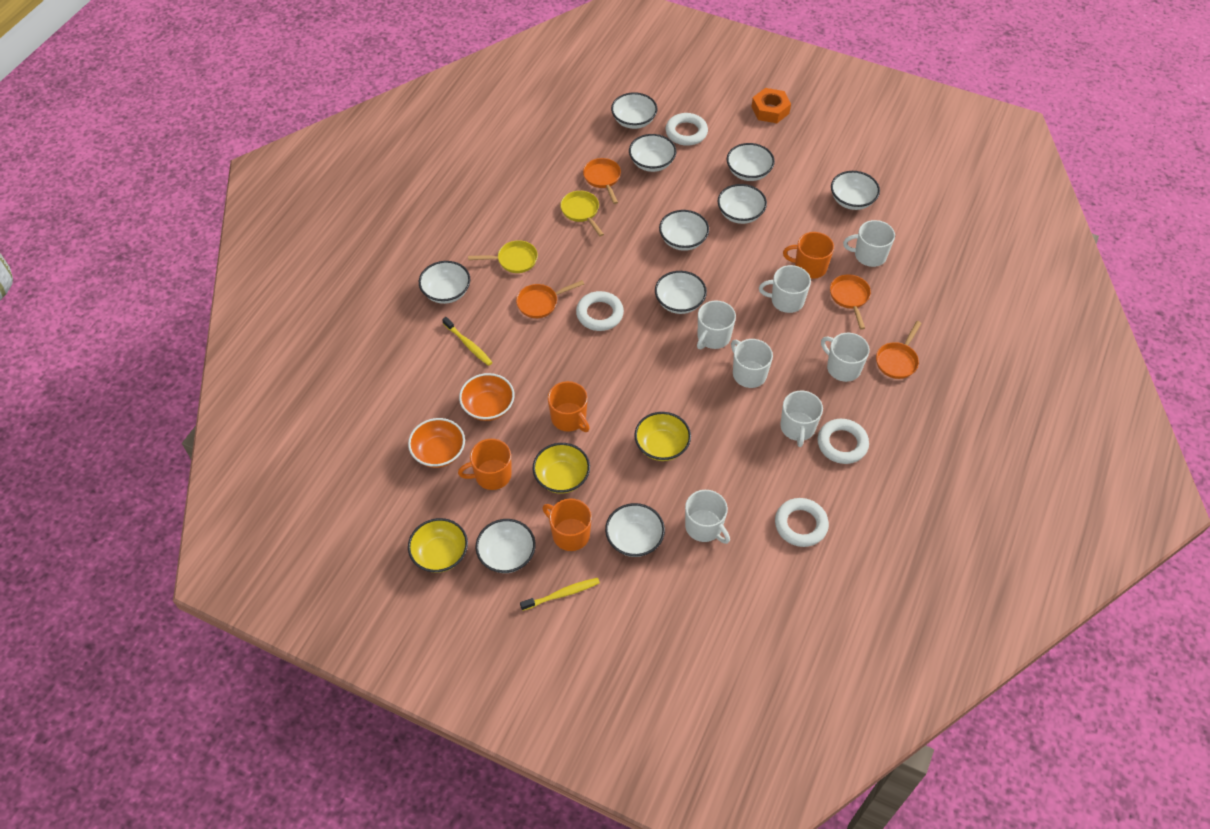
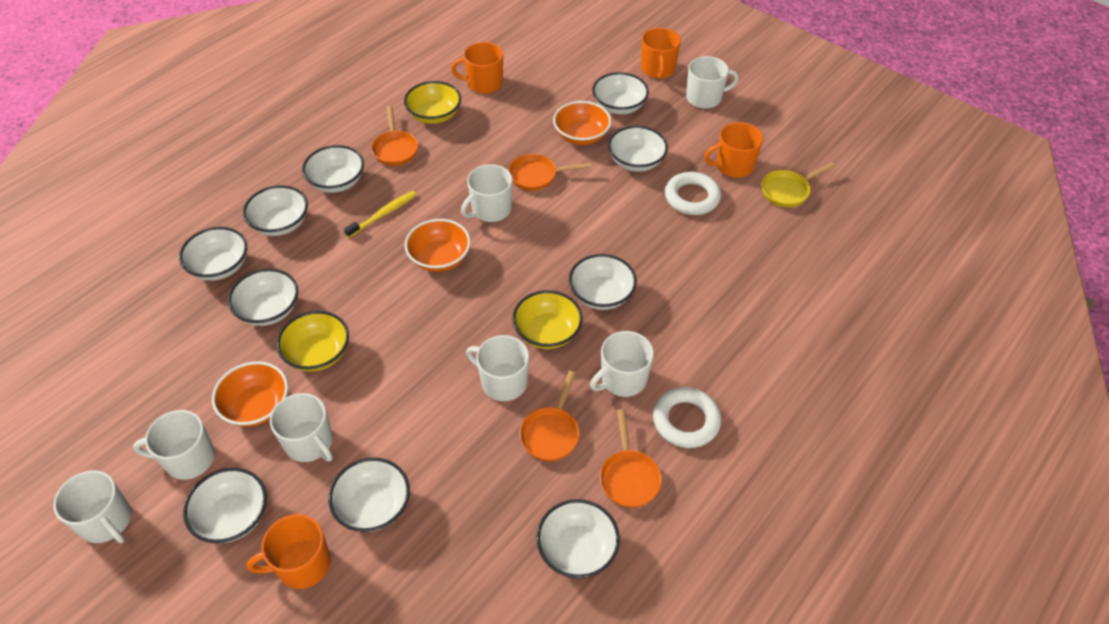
orange bowl: [408,418,465,468] [459,373,515,421] = 2 -> [212,361,288,427] [405,219,471,272] [553,101,612,145] = 3
orange nut: [752,88,791,123] = 1 -> none = 0
white ring: [576,291,624,331] [666,113,708,146] [775,498,829,547] [818,419,869,464] = 4 -> [653,387,721,448] [665,172,721,215] = 2
yellow pan: [468,240,538,273] [560,191,604,236] = 2 -> [761,162,835,207] = 1
yellow toothbrush: [442,317,493,366] [520,578,600,611] = 2 -> [344,191,417,238] = 1

